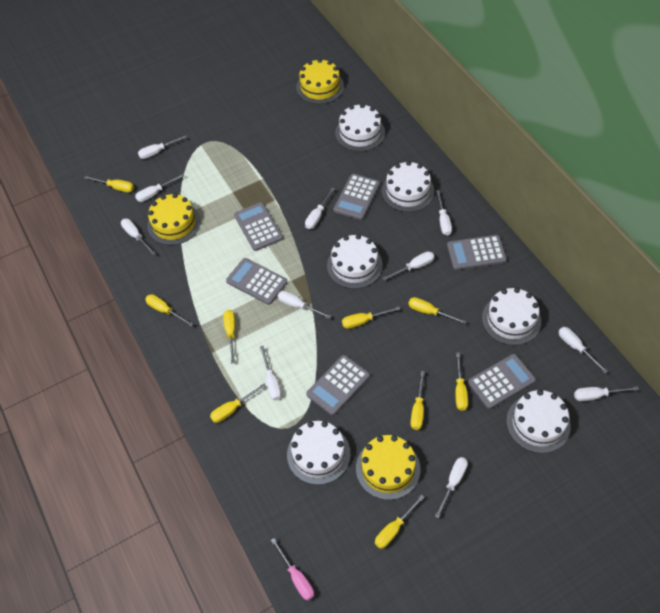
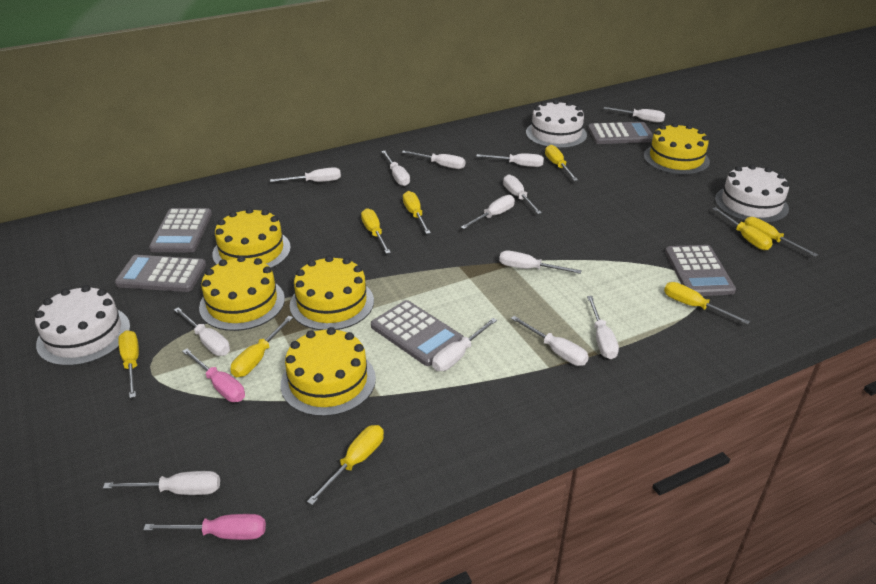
grey calculator: [226,258,288,305] [234,202,283,251] [306,355,370,415] [333,174,380,220] [447,235,507,270] [468,354,536,409] = 6 -> [115,255,206,292] [149,208,212,252] [371,300,464,366] [588,122,653,144] [665,245,736,296] = 5
pink screwdriver: [271,538,314,601] = 1 -> [143,514,266,540] [182,349,245,402] = 2
white cake: [287,421,351,485] [327,234,383,289] [335,104,385,152] [382,161,434,212] [482,288,541,345] [506,390,571,453] = 6 -> [35,285,130,366] [526,100,587,148] [715,164,789,223] = 3
white screwdriver: [121,219,156,255] [135,174,184,202] [138,135,187,159] [260,346,281,400] [278,291,331,319] [305,188,335,229] [383,251,434,281] [435,457,468,519] [436,190,452,236] [559,327,608,373] [574,386,639,401] = 11 -> [103,471,220,495] [174,307,230,356] [270,167,341,182] [381,151,410,186] [402,151,465,169] [432,318,497,371] [461,195,515,229] [476,153,544,167] [499,251,582,274] [503,174,542,214] [511,316,589,366] [587,296,619,359] [603,107,665,123] = 13
yellow cake: [147,193,201,245] [296,59,344,104] [356,435,420,500] = 3 -> [199,255,285,331] [212,208,291,269] [281,327,376,417] [290,255,374,330] [644,123,710,175] = 5

